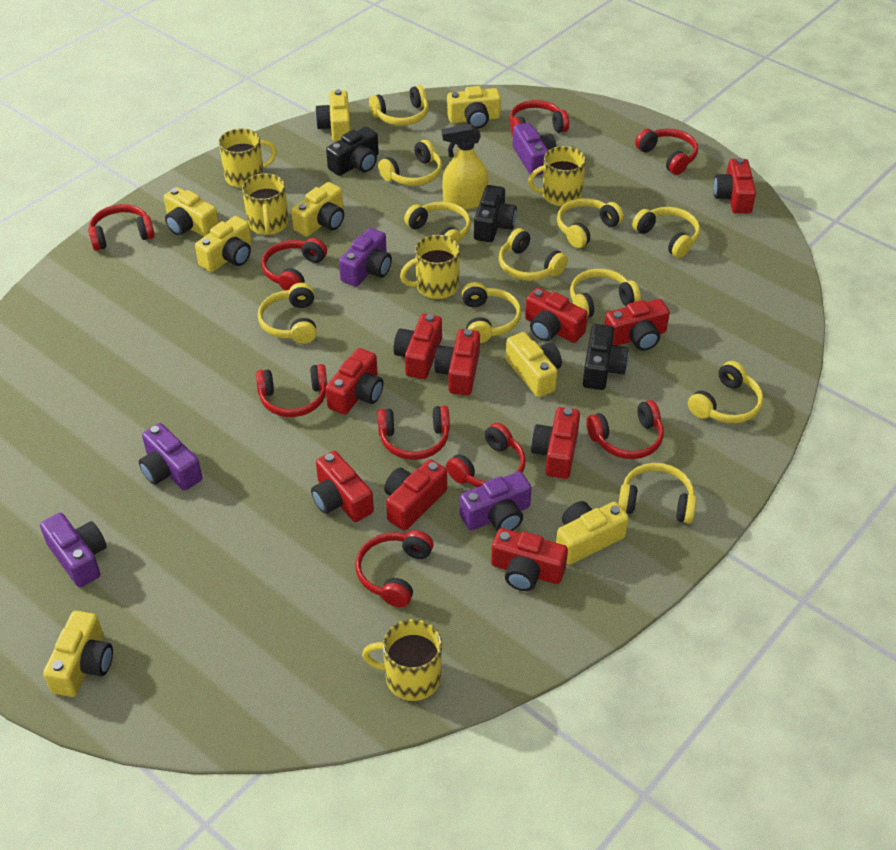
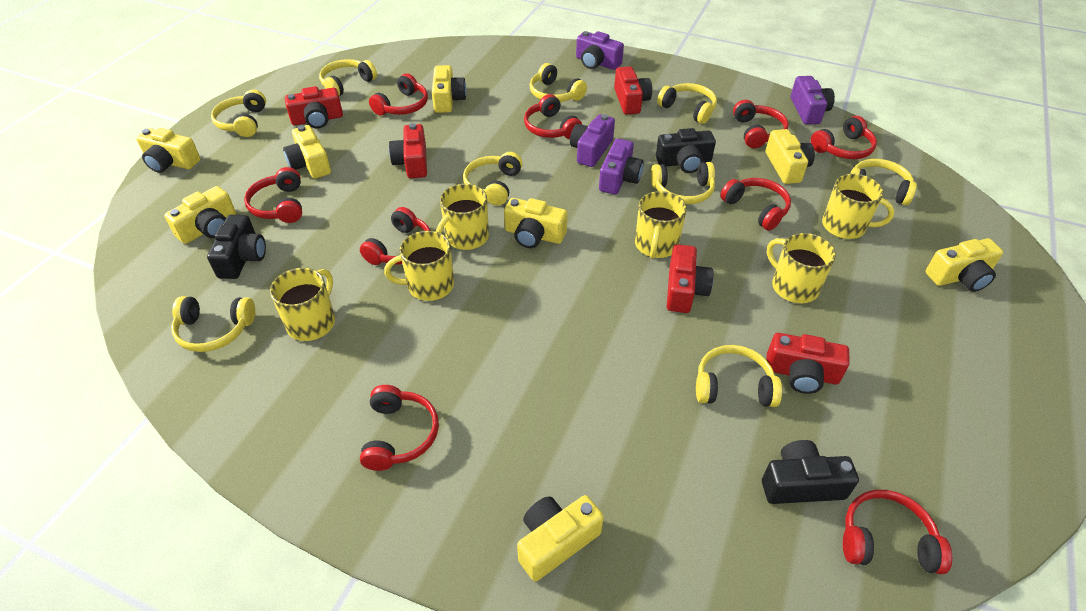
purple camera: [40,513,107,587] [139,423,202,491] [339,228,392,287] [460,471,532,531] [512,123,557,175] = 5 -> [570,114,615,167] [576,31,624,70] [599,139,644,194] [791,76,835,124] = 4
red camera: [311,451,374,522] [326,348,383,415] [384,459,447,531] [393,314,442,379] [434,329,480,395] [491,528,568,591] [525,287,588,343] [531,407,580,479] [604,299,670,351] [713,158,756,214] = 10 -> [285,86,343,129] [389,123,427,178] [614,67,652,115] [667,244,714,313] [766,333,850,394] = 5
yellow headphones: [258,283,317,344] [369,85,428,126] [378,140,442,186] [404,202,471,244] [462,282,521,343] [499,228,568,281] [557,198,624,248] [570,269,641,318] [618,463,696,524] [632,207,700,258] [688,361,763,423] = 11 -> [171,296,255,352] [211,89,266,137] [319,59,377,96] [463,152,523,206] [529,63,587,102] [651,162,715,204] [657,83,717,124] [696,345,782,407] [850,159,917,205] = 9
yellow mug: [219,128,277,188] [242,173,288,235] [362,619,442,701] [400,235,460,299] [528,146,586,206] = 5 -> [270,268,335,341] [384,231,454,301] [436,184,489,250] [635,191,687,259] [767,233,836,303] [822,174,895,239] = 6
yellow spray bottle: [442,124,488,210] = 1 -> none = 0

